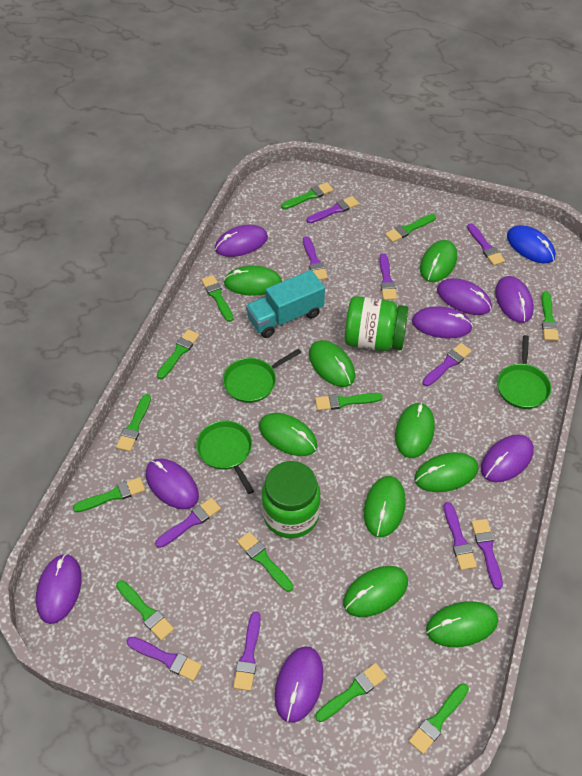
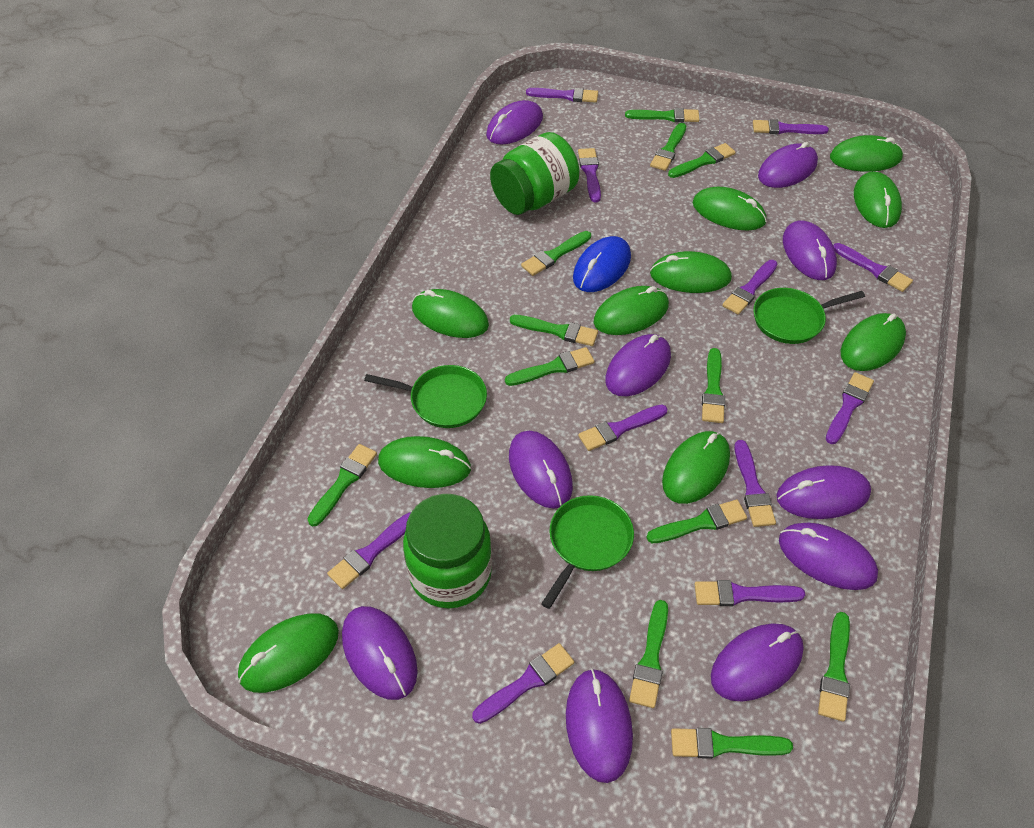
green mouse: [224,265,282,296] [259,413,317,456] [309,340,355,387] [343,566,408,617] [364,476,406,537] [395,402,435,458] [414,452,479,492] [420,240,457,282] [426,601,498,647] = 9 -> [238,613,339,693] [378,436,471,488] [412,289,489,338] [594,286,669,335] [650,251,732,293] [662,431,730,504] [692,187,767,231] [830,135,903,172] [841,313,906,371] [854,171,902,228] = 10
purple brush: [127,637,202,681] [155,498,221,548] [233,611,261,691] [303,236,328,280] [306,196,359,223] [379,254,397,300] [422,343,472,386] [444,502,477,570] [467,223,505,266] [471,519,503,590] = 10 -> [327,512,411,589] [472,643,574,724] [526,88,598,103] [578,148,601,202] [578,404,668,451] [694,580,805,606] [722,260,778,315] [735,440,776,527] [753,119,829,134] [826,372,874,444] [833,243,913,292] = 11
purple mouse: [36,554,82,624] [146,458,199,510] [215,225,268,257] [274,646,323,723] [412,306,473,339] [437,278,492,315] [481,434,534,482] [495,276,534,323] = 8 -> [342,606,418,700] [486,100,543,144] [509,431,573,509] [566,668,633,783] [605,334,671,396] [711,623,804,702] [758,142,818,188] [776,465,871,519] [779,523,878,590] [783,220,837,280] = 10
turquoise truck: [246,270,325,338] = 1 -> none = 0

